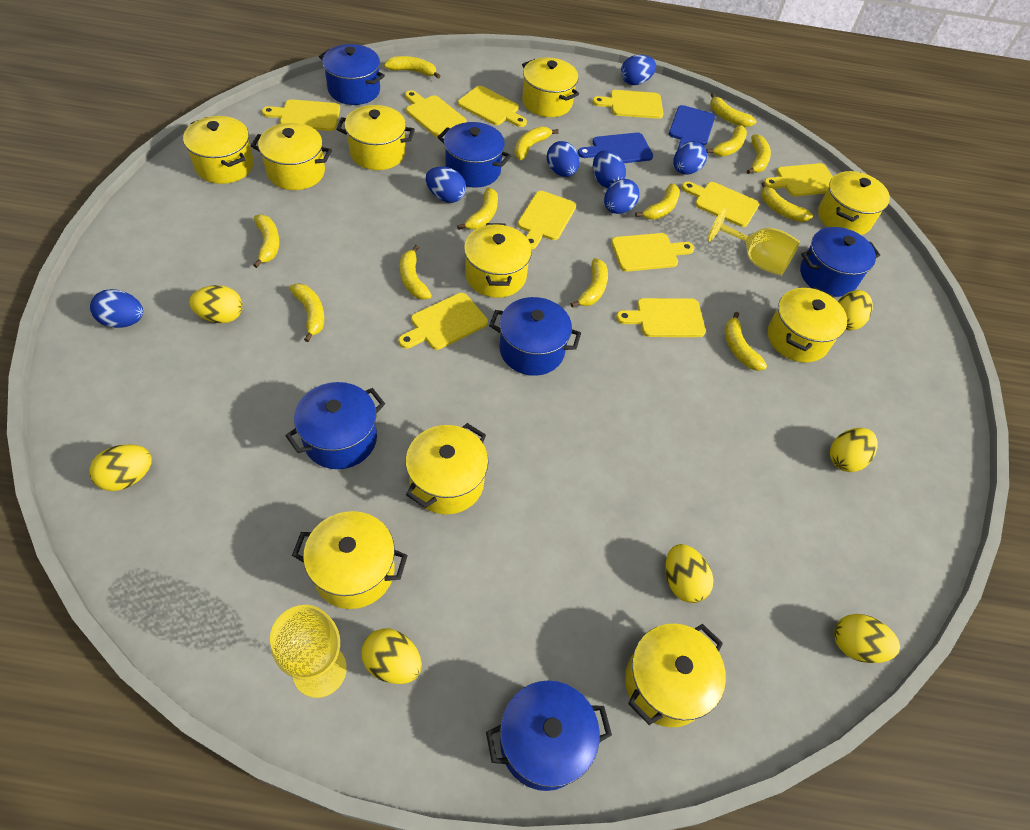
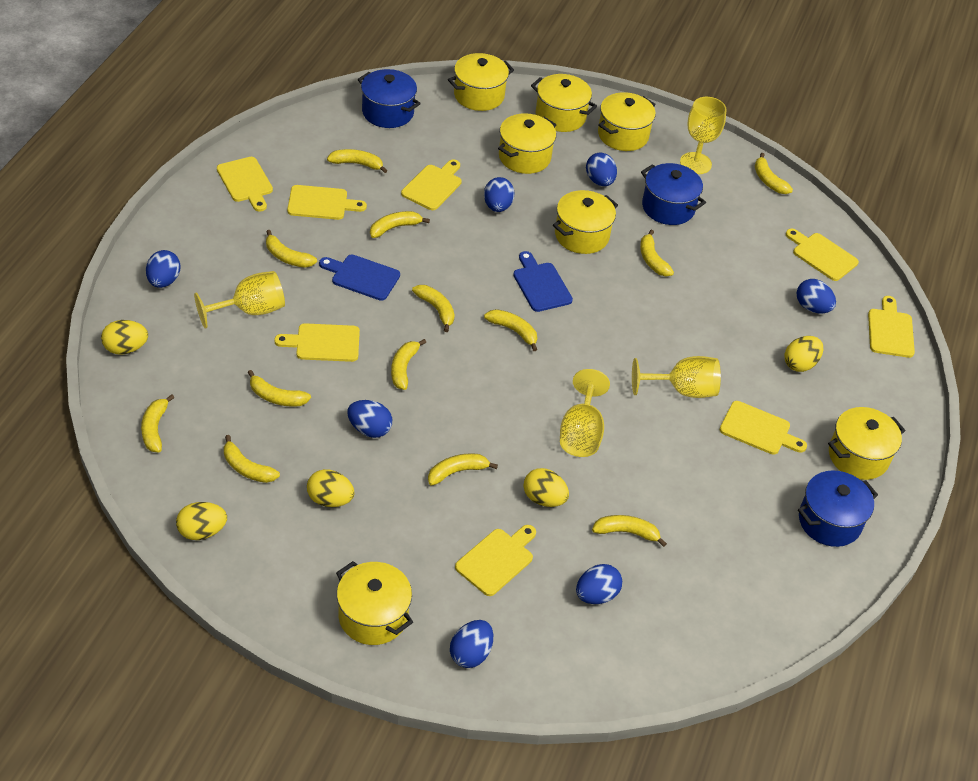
blue pot: [285,382,385,469] [319,44,385,105] [438,122,511,188] [486,681,612,791] [489,297,581,376] [800,227,880,297] = 6 -> [358,69,421,128] [641,163,706,225] [798,471,878,547] = 3
yellow cutting board: [262,99,340,131] [398,293,488,350] [405,90,467,137] [458,86,527,127] [518,191,576,249] [592,90,663,119] [611,233,694,272] [616,298,706,337] [682,182,759,227] [764,163,833,196] = 10 -> [217,157,273,212] [274,323,360,362] [287,185,367,220] [401,160,462,210] [455,525,536,596] [720,401,807,455] [786,229,859,281] [868,296,915,358] = 8
yellow egg: [89,444,152,491] [189,285,243,323] [361,628,422,684] [665,544,713,603] [830,428,878,472] [834,614,900,663] [838,290,873,330] = 7 -> [101,320,148,355] [176,502,227,540] [307,469,355,507] [523,468,569,507] [784,336,823,372] = 5
yellow goblet: [270,605,347,698] [707,208,800,276] = 2 -> [194,271,285,329] [560,369,610,457] [632,356,721,398] [680,97,726,174] = 4
yellow pot: [183,116,254,184] [251,123,332,190] [292,511,408,609] [336,105,415,170] [405,423,488,514] [464,223,532,298] [522,57,579,117] [625,624,726,727] [768,287,847,363] [818,171,890,235] = 10 -> [336,561,413,645] [448,53,514,111] [498,113,556,174] [531,74,597,132] [553,190,618,254] [598,92,656,151] [828,407,906,480] = 7

